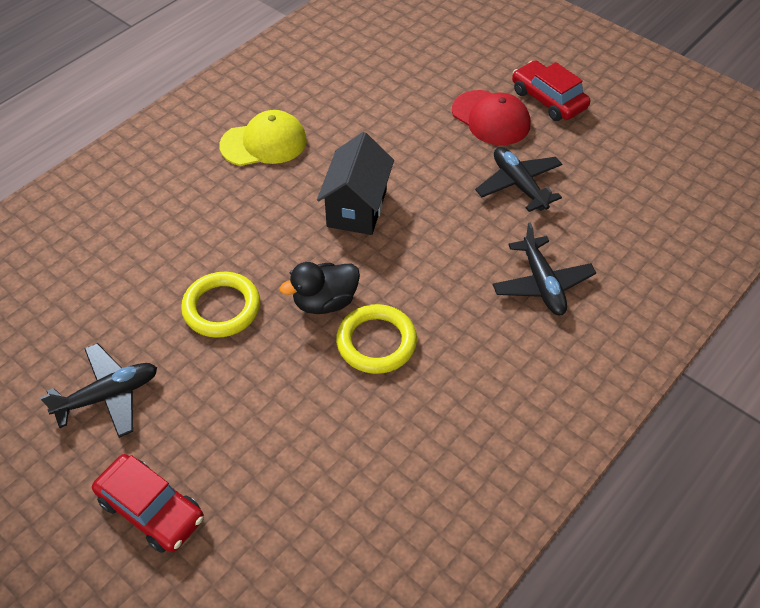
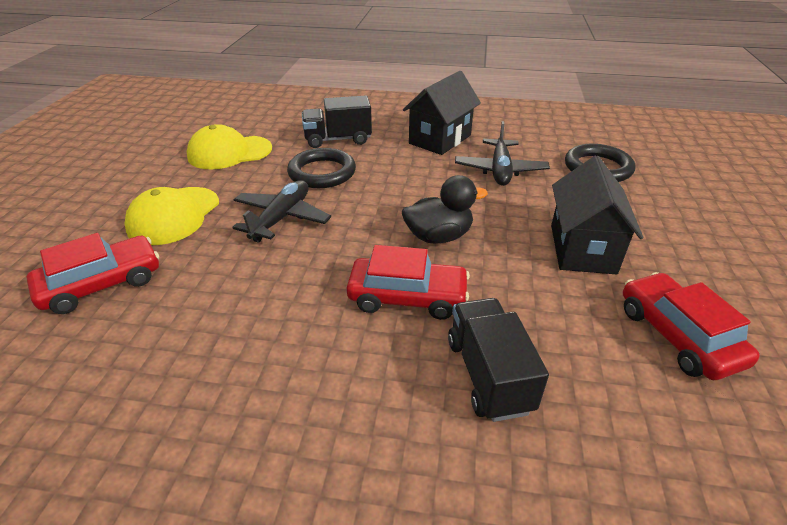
black house: [317,132,394,235] = 1 -> [403,71,481,155] [551,156,643,275] = 2
black plane: [40,343,157,438] [475,147,562,212] [493,222,596,315] = 3 -> [232,180,331,243] [455,121,550,186] = 2
black ring: none = 0 -> [287,148,356,188] [565,144,635,182] = 2
black truck: none = 0 -> [302,96,372,148] [448,298,549,422] = 2
red cap: [452,90,530,145] = 1 -> none = 0
red car: [92,454,204,553] [512,60,590,121] = 2 -> [26,233,159,314] [347,245,470,320] [623,272,760,380] = 3
yellow cap: [219,110,307,166] = 1 -> [124,187,219,245] [187,124,272,169] = 2
yellow ring: [181,272,260,338] [336,304,417,374] = 2 -> none = 0

